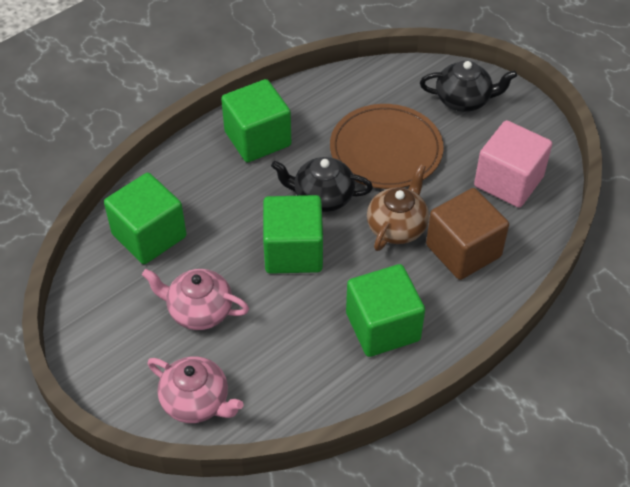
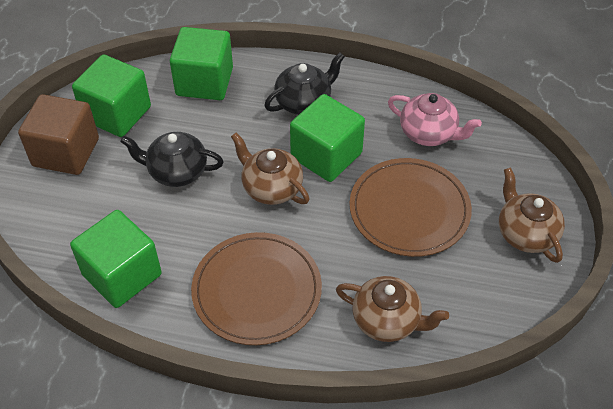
brown plate: [330,104,444,189] = 1 -> [191,232,322,345] [350,158,472,257] = 2
brown teapot: [367,164,429,251] = 1 -> [231,132,310,205] [336,276,449,342] [499,167,565,263] = 3
pink cube: [474,120,552,208] = 1 -> none = 0
pink teapot: [142,269,249,330] [148,356,244,423] = 2 -> [388,93,482,146] = 1

